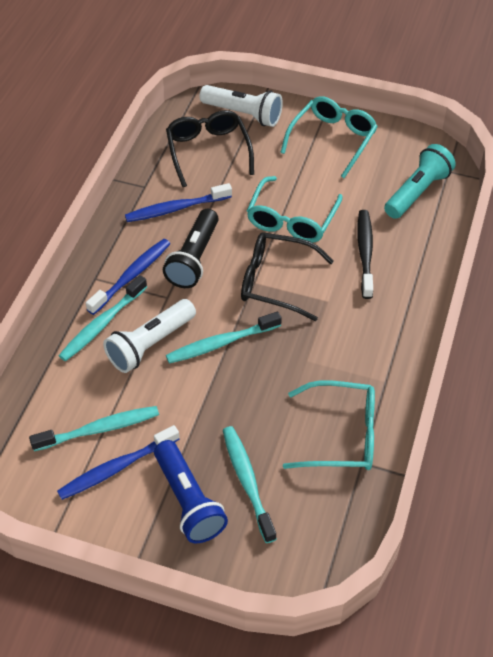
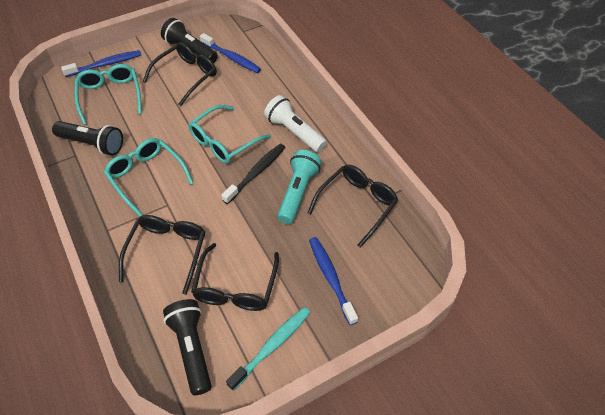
black flashlight: [163,209,219,288] = 1 -> [52,121,123,156] [161,18,218,63] [163,299,212,395] = 3
black glasses: [166,110,254,187] [241,233,334,321] = 2 -> [119,215,205,294] [143,42,217,106] [191,243,279,311] [308,165,398,248] = 4
blue flashlight: [154,440,228,543] = 1 -> none = 0
turquoise toothbrush: [29,406,159,451] [58,275,147,361] [166,311,282,364] [223,426,277,543] = 4 -> [226,307,311,391] = 1
white flashlight: [103,299,196,373] [199,85,283,127] = 2 -> [264,95,327,153] = 1

